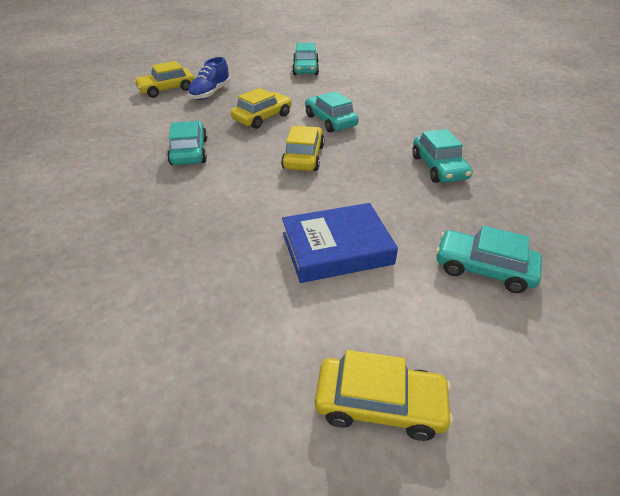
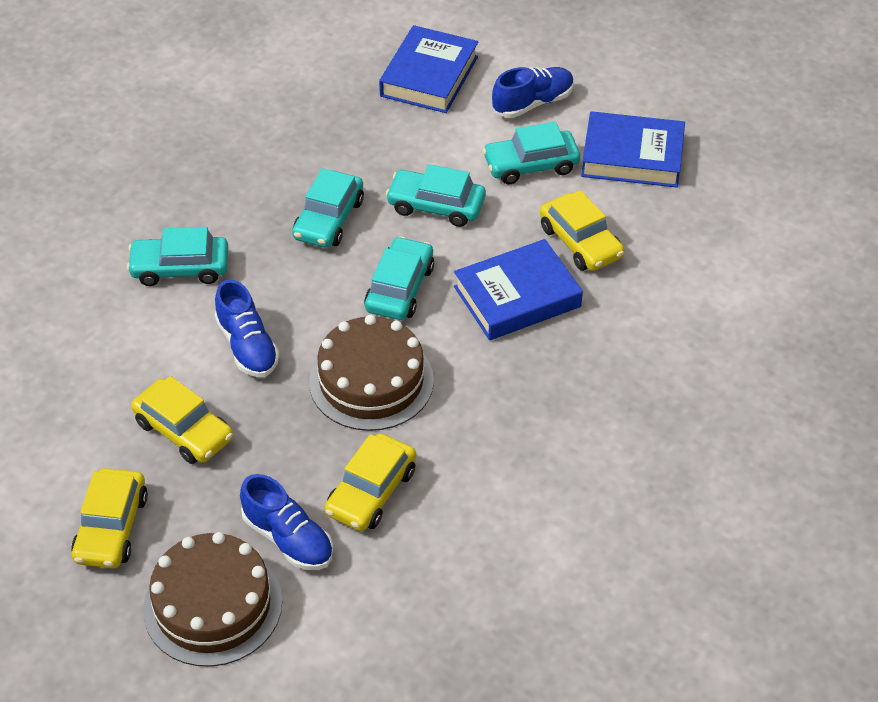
blue book: [282,203,398,283] = 1 -> [379,25,478,113] [454,239,583,340] [581,111,685,188] = 3
blue shoe: [188,57,230,100] = 1 -> [215,280,280,377] [240,474,333,570] [492,67,574,118] = 3
brown cake: none = 0 -> [143,532,282,667] [309,315,434,431] = 2

